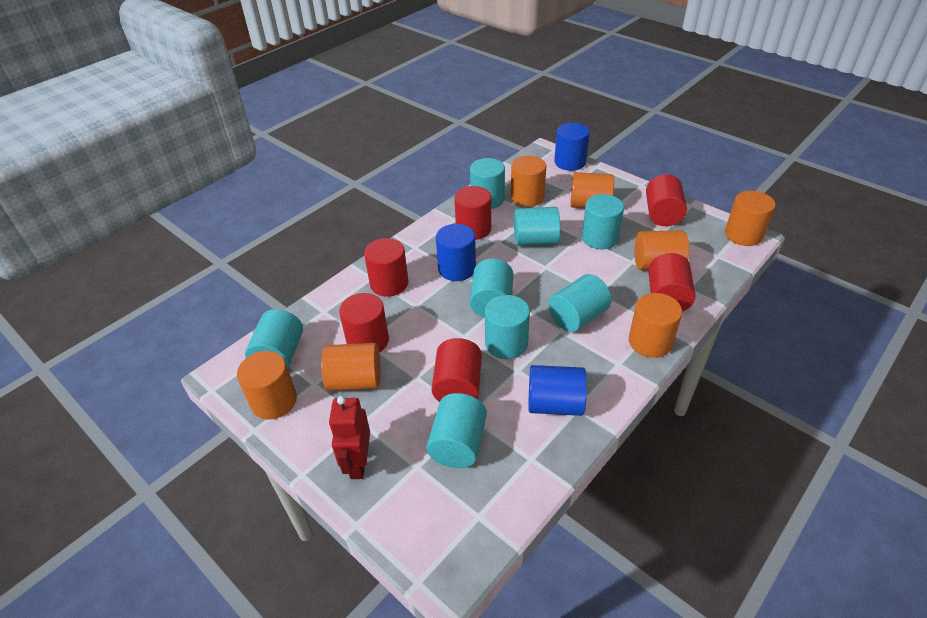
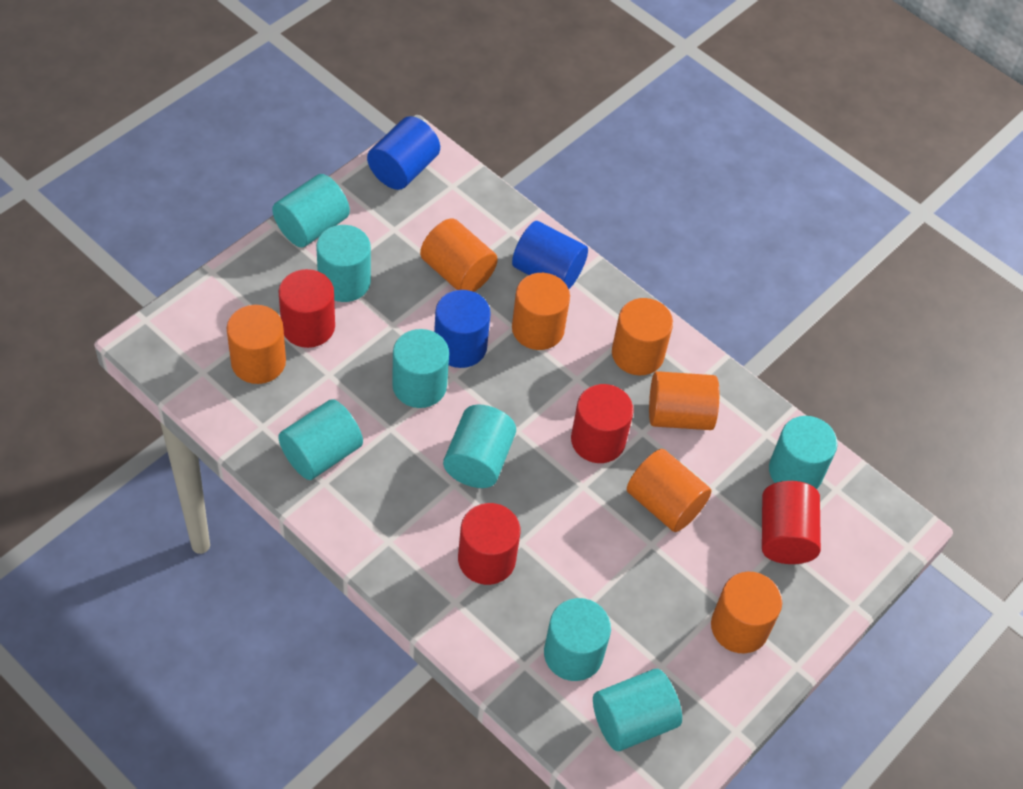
red cylinder: [339,293,389,353] [364,238,408,297] [432,338,482,402] [454,186,491,240] [646,174,687,226] [648,253,696,312] = 6 -> [278,269,335,348] [458,503,521,585] [571,384,634,463] [762,481,821,564] = 4
red robot: [329,396,370,479] = 1 -> none = 0

